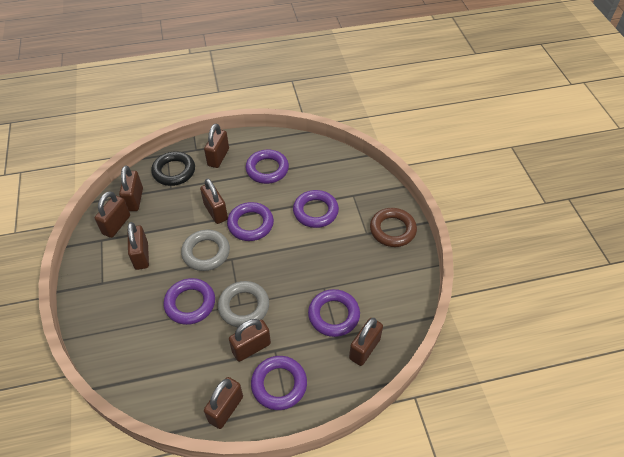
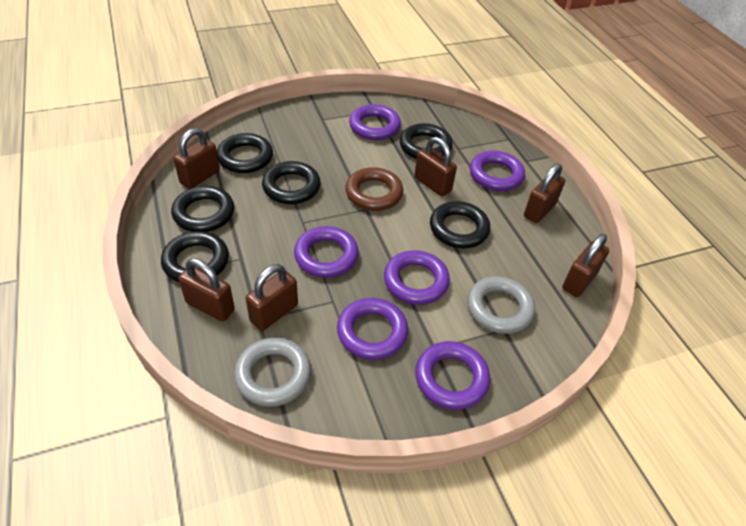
black ring: [151,151,195,186] = 1 -> [161,231,229,282] [171,186,234,232] [217,133,273,173] [262,161,321,204] [400,123,453,159] [430,201,490,248] = 6
brown padlock: [95,191,130,238] [119,166,143,211] [128,222,149,270] [200,178,228,224] [204,124,229,168] [204,377,243,429] [229,319,271,362] [349,318,383,366] = 8 -> [173,128,220,189] [178,258,235,322] [246,264,298,331] [414,137,457,197] [524,164,565,223] [562,234,609,297] = 6

